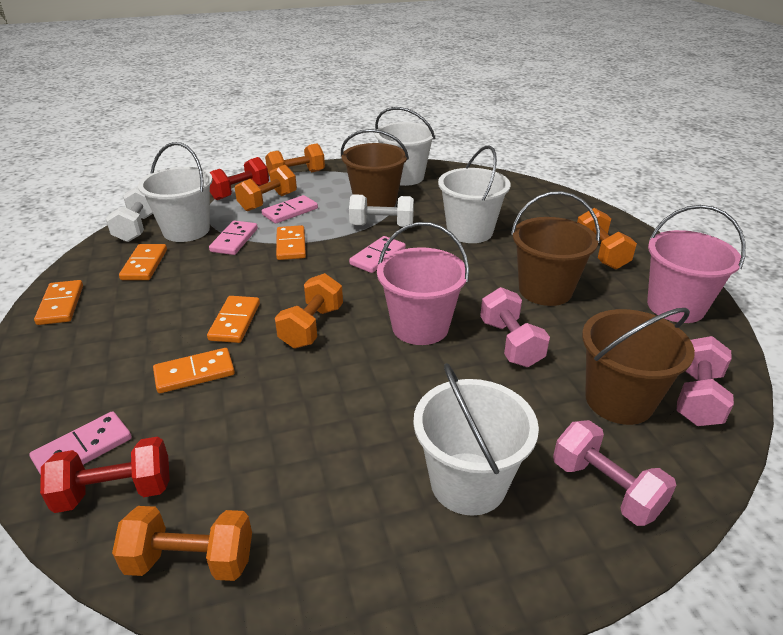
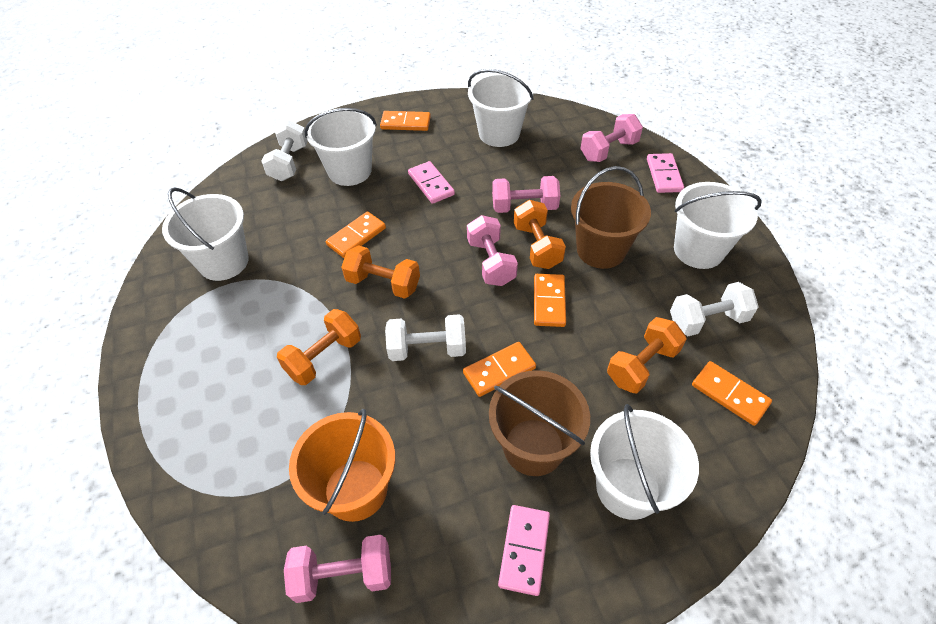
brown bucket: [341,129,409,207] [511,191,600,306] [582,308,695,425] = 3 -> [489,370,590,476] [571,166,651,269] = 2
orange bucket: none = 0 -> [289,409,395,522] = 1
orange dumbbell: [112,506,252,581] [235,165,297,211] [265,143,325,175] [275,273,343,348] [577,208,637,269] = 5 -> [277,309,361,385] [341,245,420,299] [514,200,566,269] [607,317,687,393] = 4
pink bucket: [377,222,469,345] [647,205,746,323] = 2 -> none = 0
pink domino: [29,411,132,475] [209,221,258,255] [262,195,318,224] [349,236,406,273] = 4 -> [408,161,455,204] [498,505,550,596] [647,153,684,193] = 3
pink dumbbell: [480,287,550,367] [553,420,676,526] [677,336,734,426] = 3 -> [284,535,391,603] [467,215,518,286] [492,176,560,213] [580,114,643,162] = 4
red dumbbell: [40,437,170,513] [209,157,269,200] = 2 -> none = 0
white bucket: [138,142,213,242] [375,107,436,186] [413,363,539,516] [438,145,510,243] = 4 -> [162,187,249,281] [304,108,377,186] [468,69,534,147] [590,404,699,520] [674,182,762,269] = 5
white dumbbell: [106,186,153,242] [349,194,414,227] = 2 -> [262,120,308,181] [385,314,466,361] [670,282,759,336] = 3

